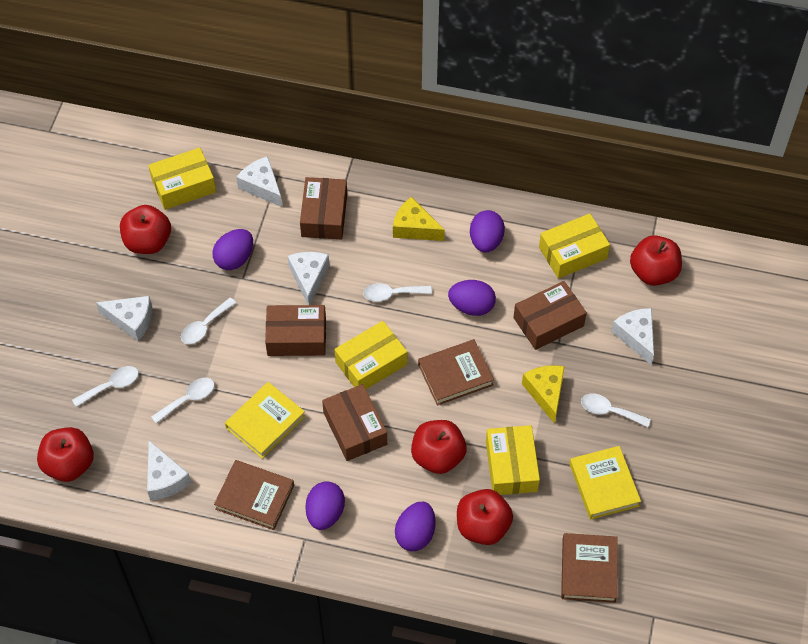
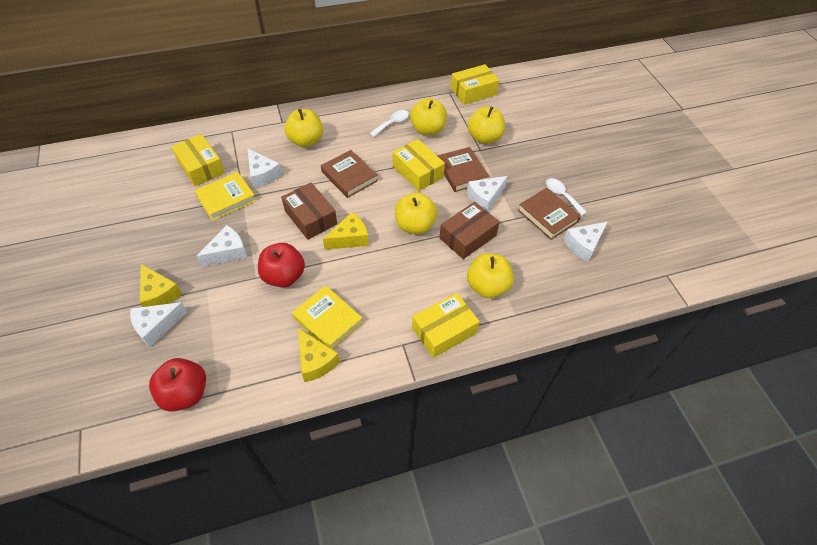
brown box: [265,305,326,356] [300,177,347,239] [322,384,387,461] [513,281,587,350] = 4 -> [281,182,337,240] [439,202,500,259] = 2
purple egg: [212,229,253,270] [306,481,345,530] [395,502,436,551] [448,280,496,316] [470,210,505,253] = 5 -> none = 0
red apple: [37,427,94,482] [120,205,171,254] [411,420,467,474] [457,489,513,545] [630,235,682,286] = 5 -> [149,358,206,412] [258,243,305,287] = 2
white spoon: [72,366,139,407] [151,378,215,424] [181,298,236,344] [363,283,432,302] [581,394,651,427] = 5 -> [369,110,409,137] [546,178,587,215] = 2
yellow apple: none = 0 -> [284,109,323,147] [395,192,438,234] [410,98,447,136] [467,106,505,144] [467,253,514,298] = 5
yellow cheese: [393,197,445,241] [522,365,565,424] = 2 -> [140,264,182,307] [298,328,340,382] [323,212,369,250] = 3

